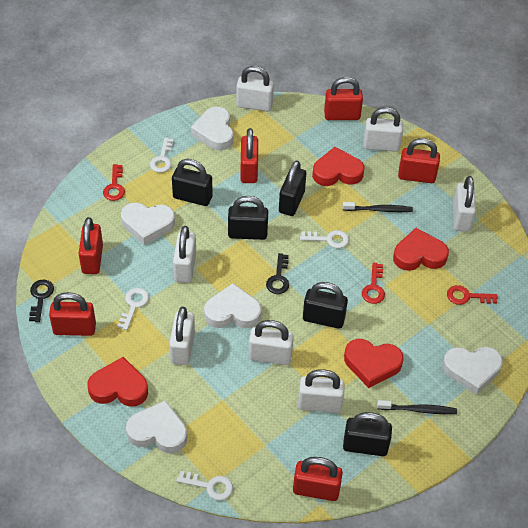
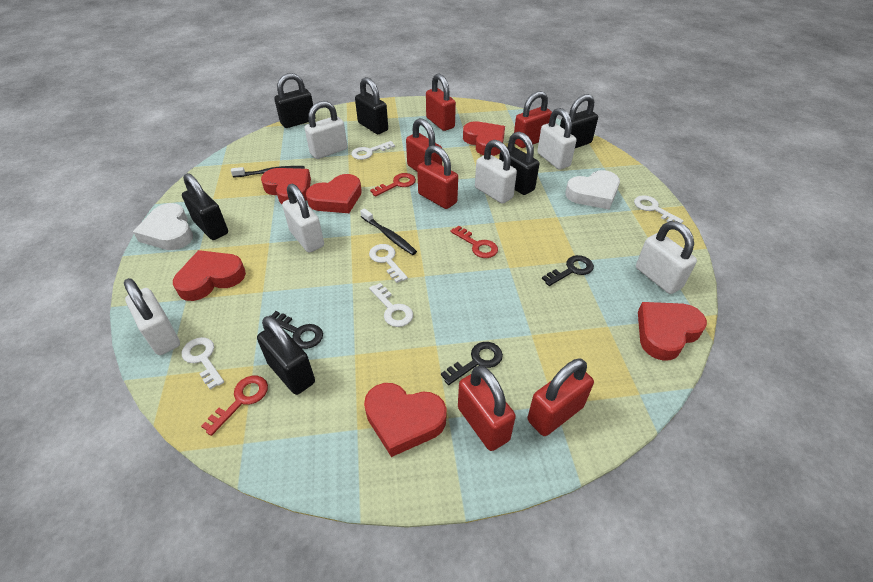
black key: [29,279,54,322] [266,253,289,294] = 2 -> [270,311,323,349] [441,342,503,385] [542,255,594,286] = 3
black padlock: [172,159,212,206] [228,196,268,240] [279,160,306,216] [303,282,348,329] [343,412,392,456] = 5 -> [182,173,228,240] [257,316,315,395] [274,73,316,128] [355,77,388,134] [499,132,539,195] [560,94,598,148] = 6
red heart: [88,357,148,407] [312,147,364,186] [344,339,404,388] [393,228,449,271] = 4 -> [173,250,246,301] [261,168,311,204] [306,174,362,213] [364,383,447,457] [463,121,505,156] [638,302,707,361] = 6
white heart: [121,203,175,245] [126,400,187,453] [191,107,233,150] [204,283,261,328] [442,347,503,395] = 5 -> [133,203,193,250] [565,170,620,209] = 2
white key: [118,288,149,330] [150,138,174,173] [176,471,233,500] [300,230,349,248] = 4 -> [182,337,224,389] [351,141,395,160] [369,244,408,283] [369,283,413,327] [634,195,684,223] = 5
white padlock: [169,307,195,365] [173,226,196,283] [236,66,274,111] [249,320,294,365] [298,369,345,413] [363,107,403,152] [453,176,476,232] = 7 -> [124,278,180,355] [282,184,324,252] [305,101,347,159] [475,140,517,204] [537,108,576,170] [636,221,697,294] = 6

